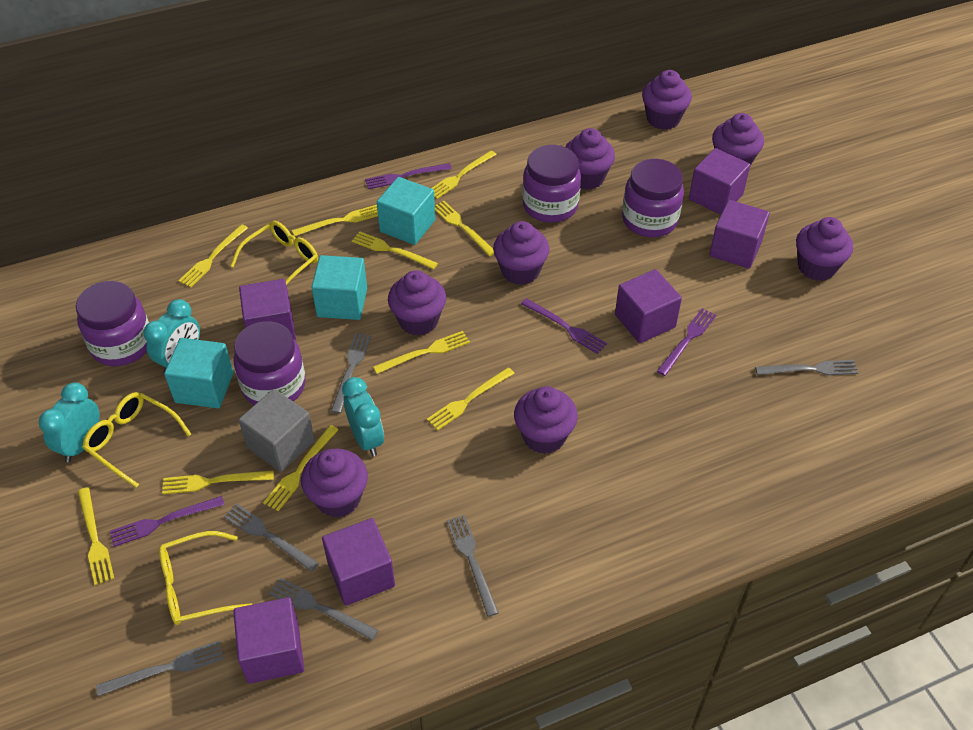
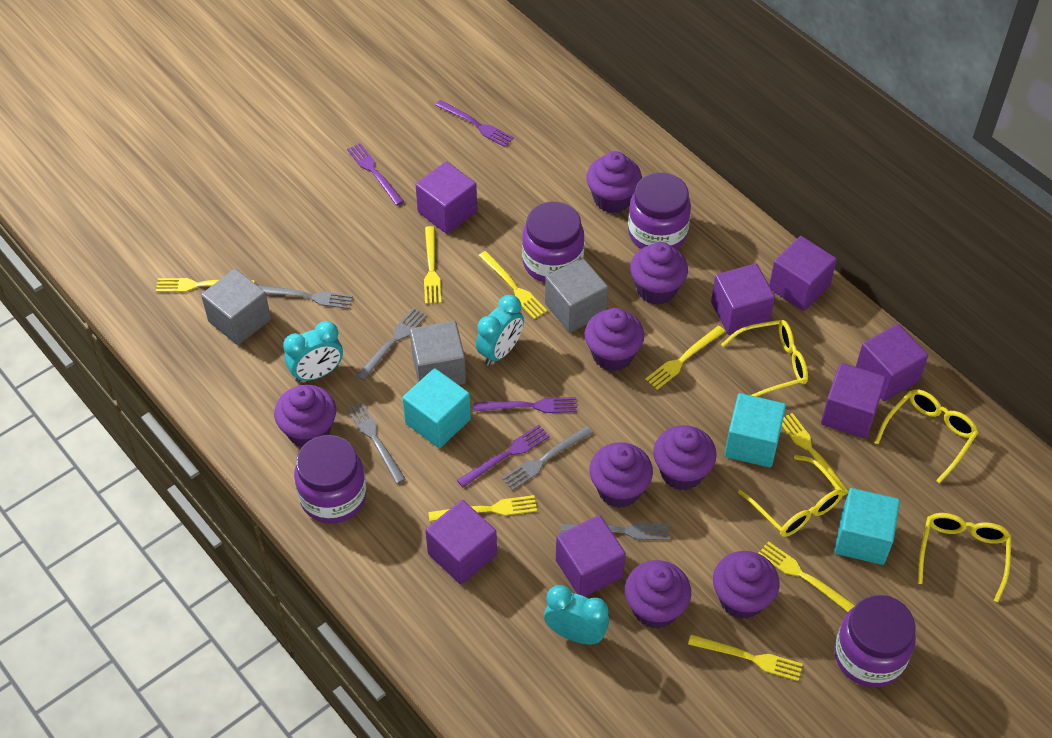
grey cube: [239,389,315,472] = 1 -> [201,269,271,345] [410,321,466,385] [545,258,608,333] = 3
grey fork: [96,641,224,696] [224,503,319,572] [269,578,379,640] [331,333,371,413] [447,515,499,617] [755,360,859,375] = 6 -> [257,285,353,309] [347,402,406,484] [356,308,427,381] [502,426,593,491] [561,523,670,540] = 5
purple cube: [233,597,304,684] [239,279,296,340] [322,518,395,606] [615,269,682,343] [689,148,750,215] [709,200,770,269] = 6 -> [415,161,477,234] [425,500,497,585] [556,515,626,597] [711,263,775,335] [769,236,837,311] [821,363,886,439] [856,324,928,401] = 7
yellow fork: [78,487,114,585] [162,470,274,494] [178,224,248,287] [263,425,339,511] [292,205,378,236] [352,231,438,269] [373,331,470,374] [427,367,515,431] [431,150,497,199] [435,201,494,256] = 10 -> [156,278,255,292] [424,226,441,304] [428,495,537,521] [478,251,547,319] [645,326,725,390] [688,634,803,681] [758,541,855,612] [782,413,849,496] = 8
yellow glasses: [82,392,191,488] [159,531,253,625] [230,221,318,285] = 3 -> [721,320,808,397] [738,455,843,537] [874,389,978,483] [918,513,1011,602] = 4

